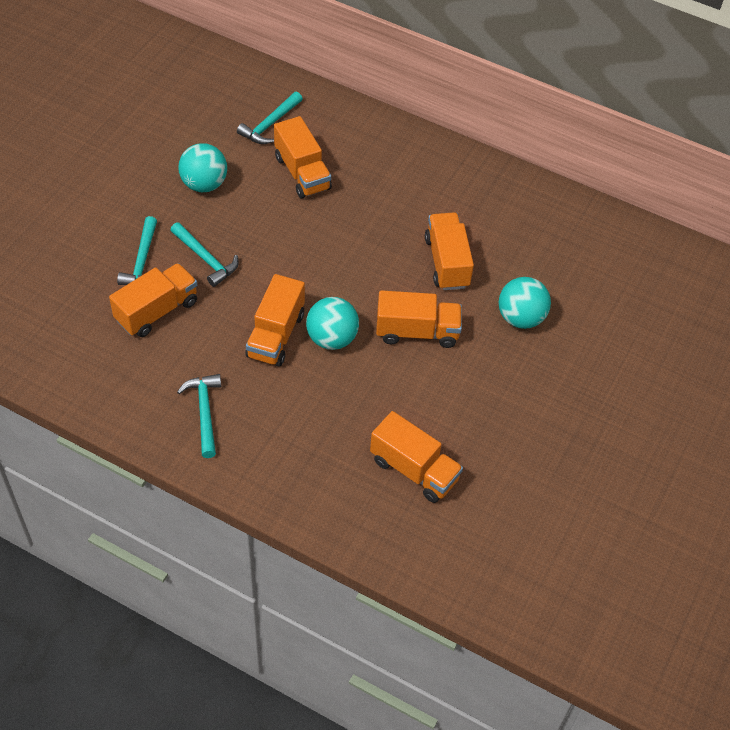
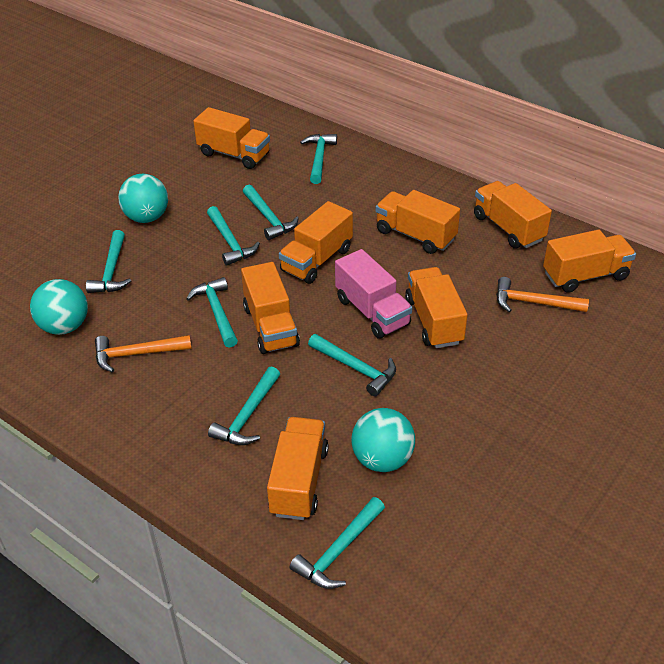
orange hammer: none = 0 -> [95,335,192,373] [496,277,589,312] = 2
orange truck: [109,263,197,337] [245,274,305,366] [274,116,332,199] [370,411,463,503] [376,290,462,348] [425,213,474,290] = 6 -> [193,107,270,169] [241,262,300,354] [267,417,329,520] [279,201,353,284] [375,190,460,254] [405,267,468,348] [474,181,552,249] [543,230,636,293] = 8
pink truck: none = 0 -> [335,249,412,339] = 1
turquoise hammer: [117,216,157,285] [170,222,239,287] [177,374,221,458] [237,92,303,144] = 4 -> [86,230,131,293] [186,277,238,348] [207,206,260,266] [208,366,280,445] [243,185,299,240] [290,497,385,589] [300,134,337,184] [308,334,396,396] = 8

